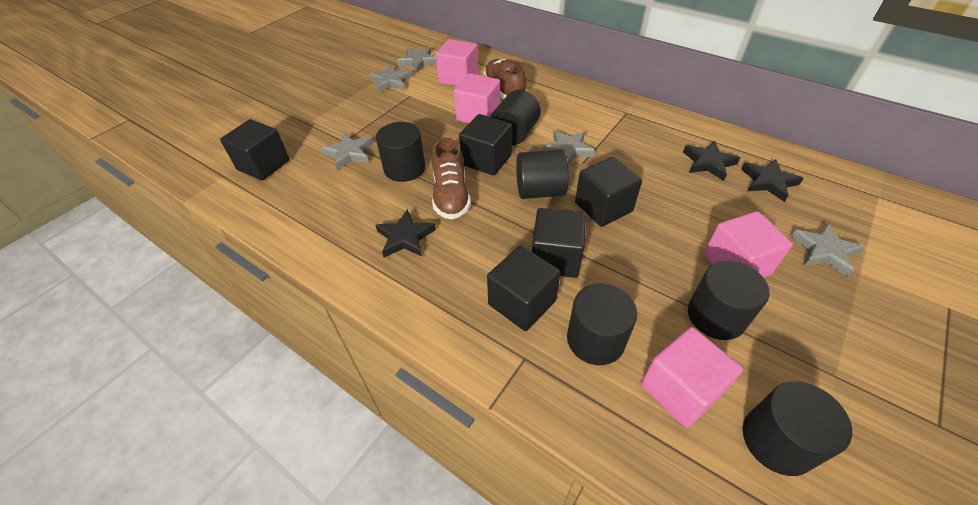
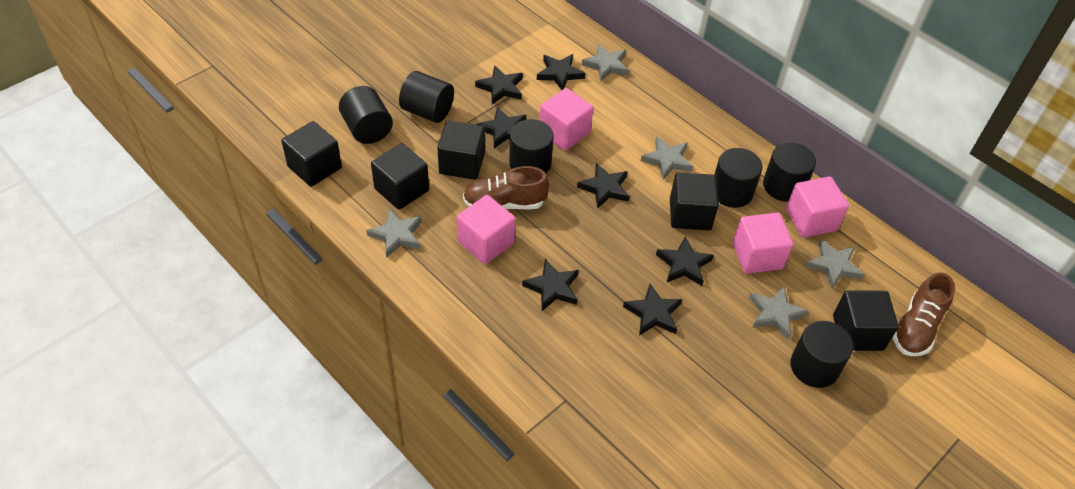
black star: [375,209,436,257] [683,141,740,181] [741,159,804,202] = 3 -> [475,65,523,104] [477,107,526,149] [522,259,579,311] [537,54,586,90] [577,163,630,209] [623,284,682,336] [656,236,714,286] = 7

